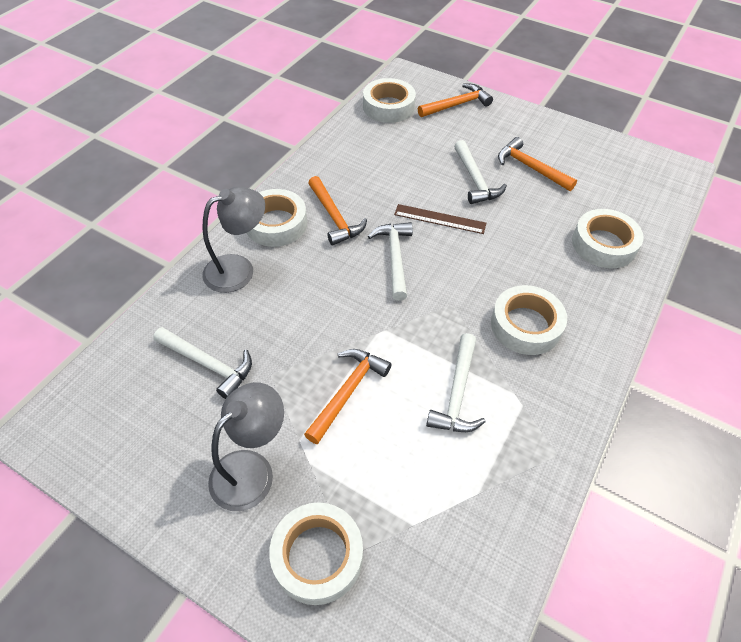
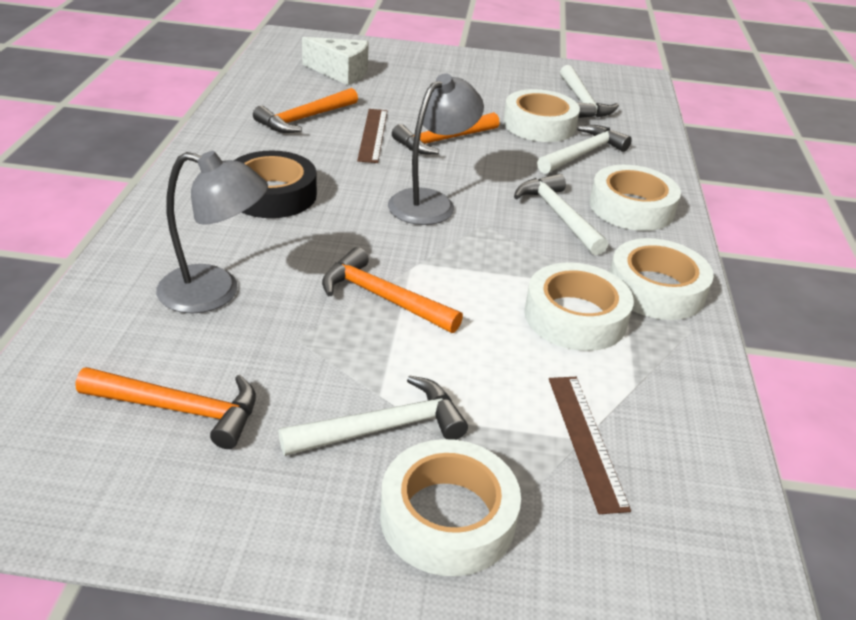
black tape: none = 0 -> [235,150,317,218] = 1
brown ruler: [394,204,486,234] = 1 -> [357,109,387,163] [549,377,631,514] = 2
white cheese: none = 0 -> [302,37,369,85] = 1

